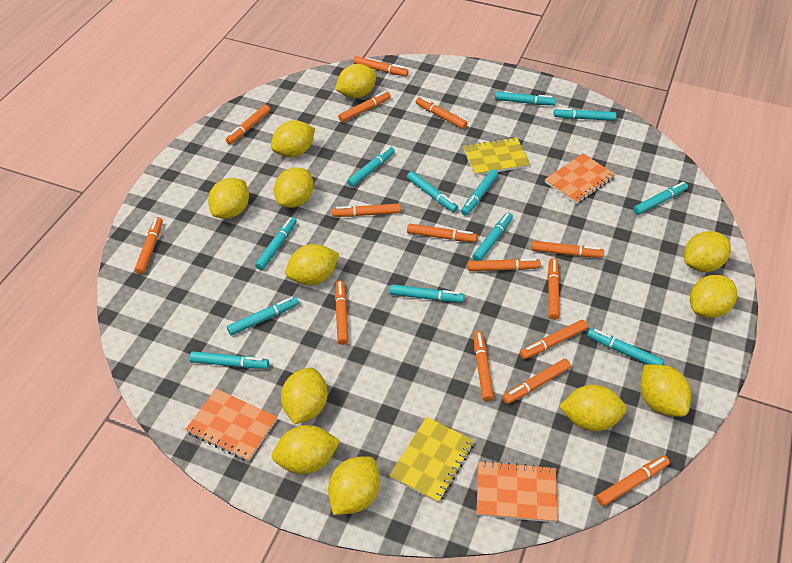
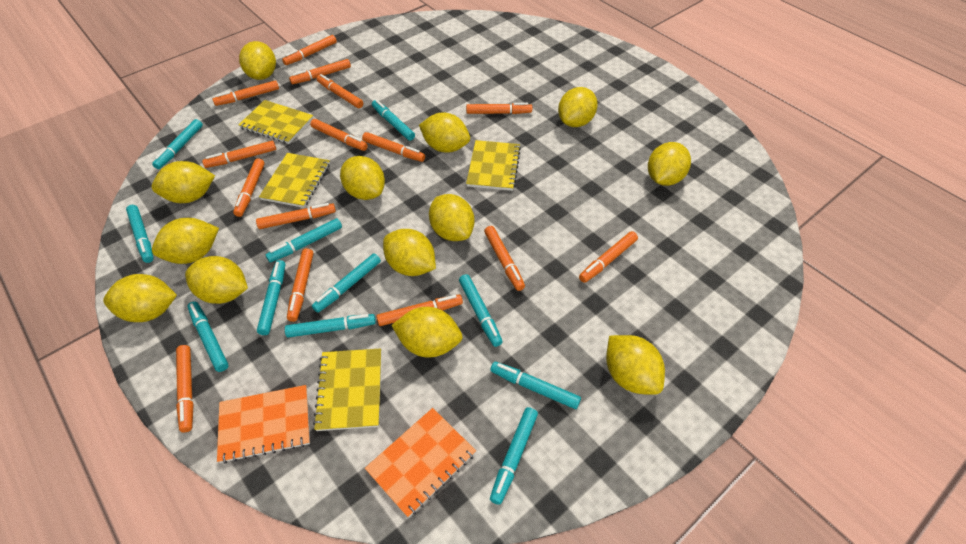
orange notebook: [185,389,277,462] [476,461,558,523] [545,153,616,204] = 3 -> [217,385,310,463] [365,408,476,518] = 2
turquoise marker: [190,351,269,369] [227,296,299,335] [255,217,297,270] [347,147,395,187] [390,284,464,302] [407,171,458,212] [461,169,498,216] [472,212,513,261] [495,91,556,105] [553,108,616,121] [587,328,664,365] [633,182,688,215] = 12 -> [126,205,154,263] [152,119,203,169] [187,301,228,372] [257,260,285,335] [266,218,342,262] [285,314,376,338] [312,253,381,313] [372,100,415,141] [459,274,503,347] [490,362,581,409] [490,407,538,505] = 11
yellow lemon: [208,178,249,219] [271,120,315,157] [272,425,340,474] [274,167,314,208] [281,368,328,424] [285,244,339,285] [328,456,380,515] [335,64,377,98] [559,385,627,431] [640,364,691,417] [684,231,731,272] [690,275,737,318] = 12 -> [103,274,177,322] [152,161,215,203] [152,218,219,264] [185,256,248,304] [239,41,276,80] [340,156,385,200] [383,229,436,276] [391,307,462,358] [419,112,470,153] [429,194,475,241] [558,87,598,127] [606,335,665,395] [648,142,691,186] = 13
yellow notebook: [389,417,474,503] [463,137,530,176] = 2 -> [238,100,314,144] [259,153,330,208] [313,348,381,431] [466,140,521,191] = 4

